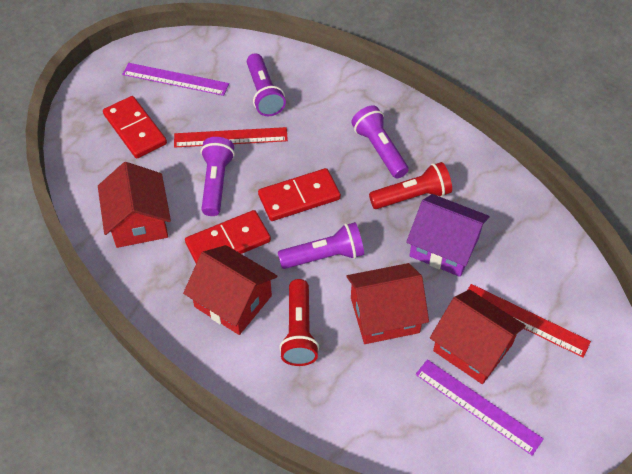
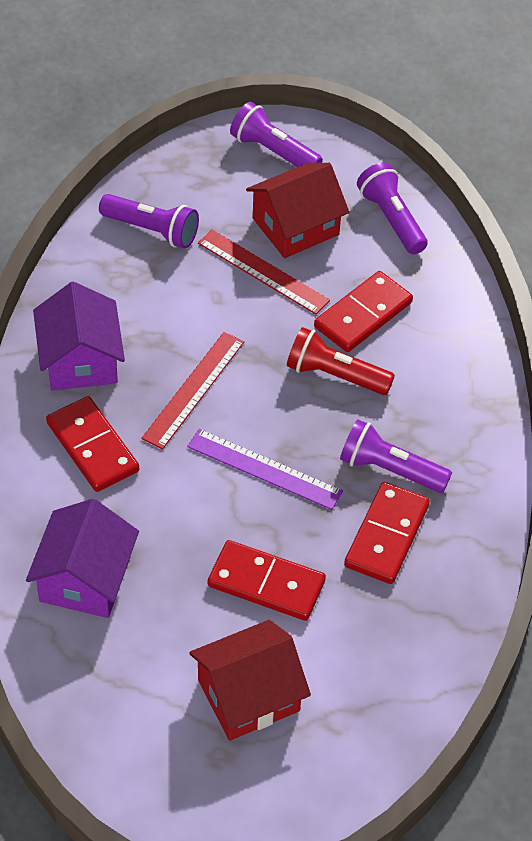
purple house: [406,194,490,277] = 1 -> [26,499,139,618] [33,282,125,391] = 2
purple ruler: [122,63,229,96] [415,359,544,456] = 2 -> [187,429,343,510] = 1
red domino: [103,96,167,159] [185,210,271,263] [258,168,341,221] = 3 -> [46,396,139,492] [208,540,326,621] [314,271,413,352] [344,482,430,584] = 4
red flashlight: [279,279,319,366] [369,162,452,209] = 2 -> [287,327,395,395] = 1
red house: [98,162,171,248] [183,245,277,335] [346,263,429,344] [430,289,526,384] = 4 -> [189,620,311,741] [246,163,349,258] = 2

